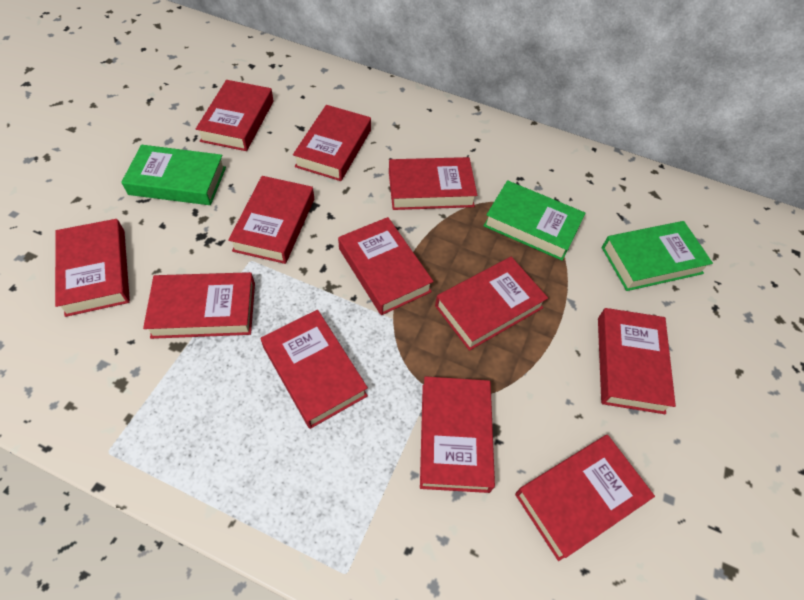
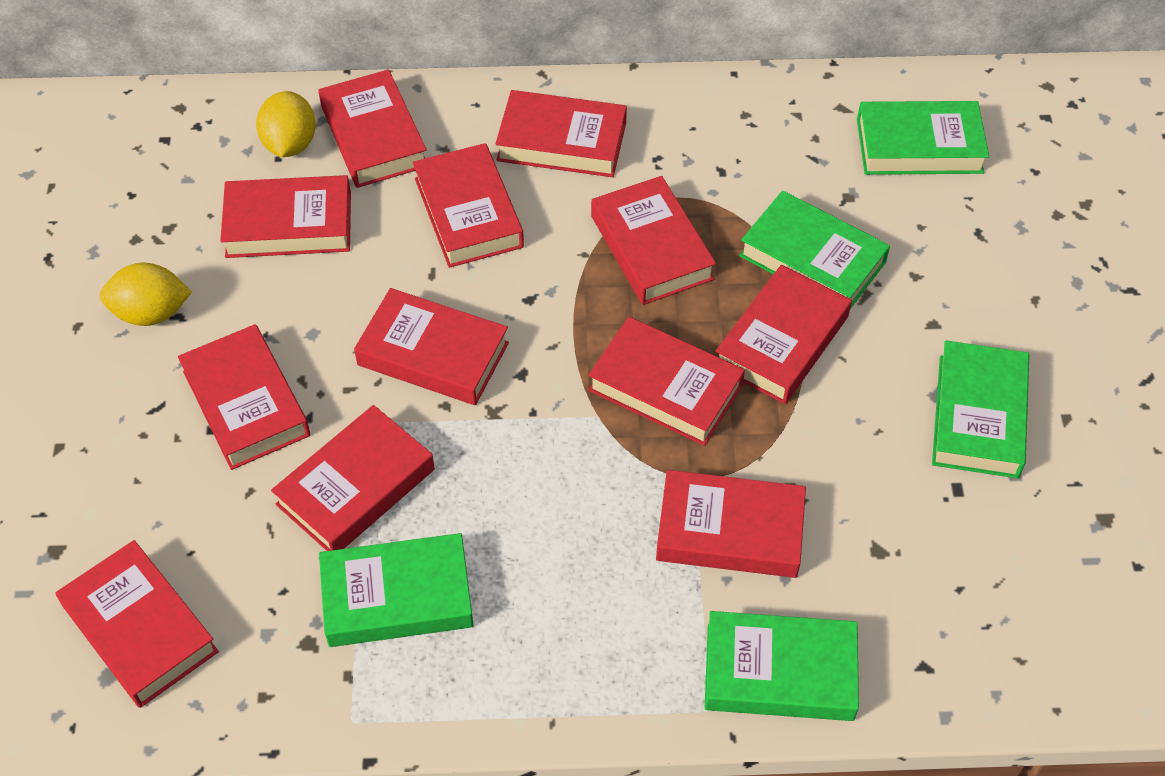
green book: [121,145,226,205] [484,180,585,261] [602,221,713,291] = 3 -> [319,533,474,647] [705,611,859,721] [739,191,890,309] [857,101,989,175] [932,341,1029,478] = 5
yellow lemon: none = 0 -> [99,263,192,326] [256,91,316,157] = 2

